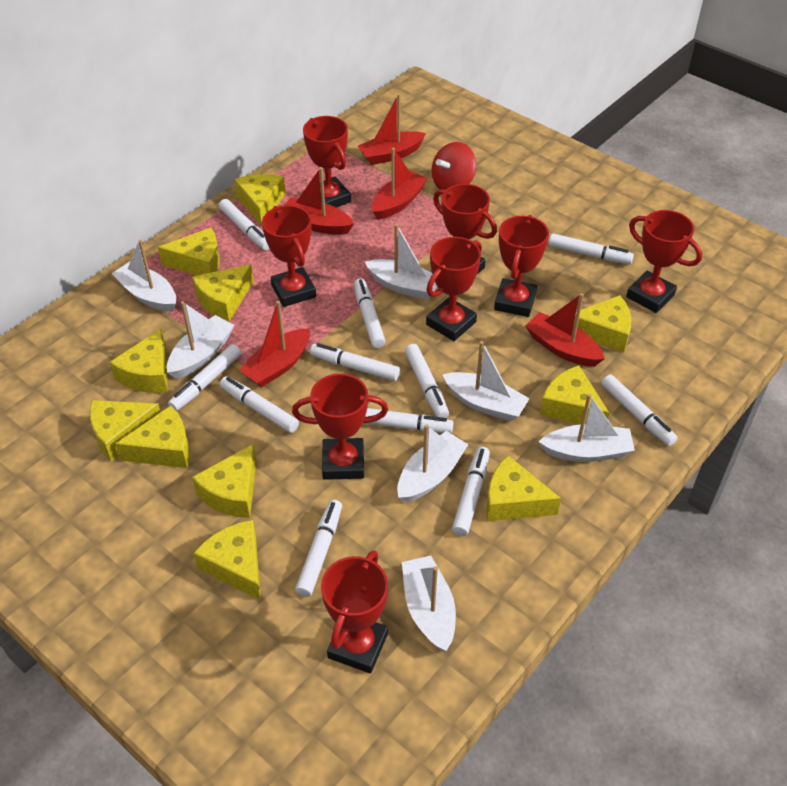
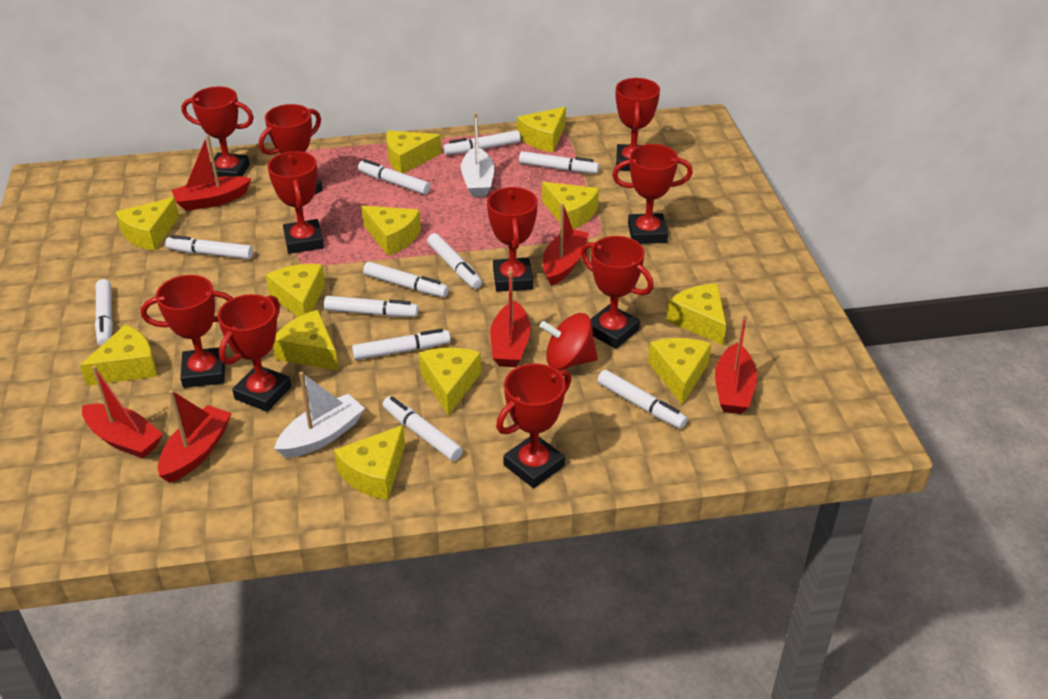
red boat: [239,301,310,387] [285,167,354,235] [358,94,426,165] [372,148,427,220] [525,293,605,367] = 5 -> [82,365,163,459] [158,390,232,483] [171,135,251,211] [490,270,531,367] [543,203,589,286] [715,314,757,414] = 6
red trophy: [262,205,316,307] [292,373,388,480] [303,116,351,208] [321,550,388,673] [426,237,482,341] [433,184,497,274] [494,215,549,317] [626,210,702,313] = 8 -> [141,275,233,388] [181,86,254,177] [218,294,292,412] [259,104,323,195] [267,151,324,254] [487,187,538,292] [496,363,571,488] [581,236,654,349] [612,144,693,244] [616,78,660,171] = 10
white boat: [112,239,176,312] [167,301,234,379] [365,224,437,300] [397,424,469,503] [402,556,456,651] [442,341,530,421] [539,394,635,462] = 7 -> [274,372,365,458] [461,113,494,197] = 2
yellow cheese: [90,400,161,461] [110,329,168,393] [115,405,190,468] [158,228,220,275] [192,264,254,321] [192,444,256,518] [193,520,261,600] [234,174,286,226] [486,456,561,521] [540,365,609,424] [573,295,631,353] = 11 -> [80,324,157,386] [116,197,179,251] [265,264,325,317] [273,310,339,371] [334,425,405,500] [361,206,421,256] [386,130,442,174] [419,348,481,416] [517,107,566,152] [542,182,599,229] [648,338,712,405] [666,284,726,345] = 12

